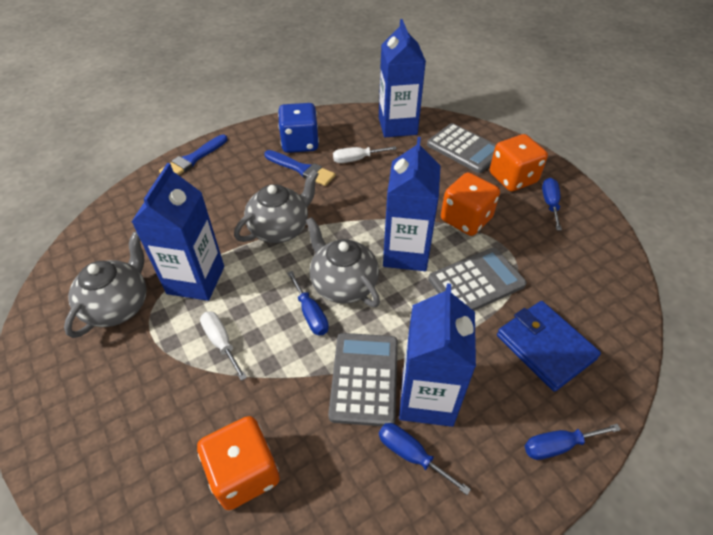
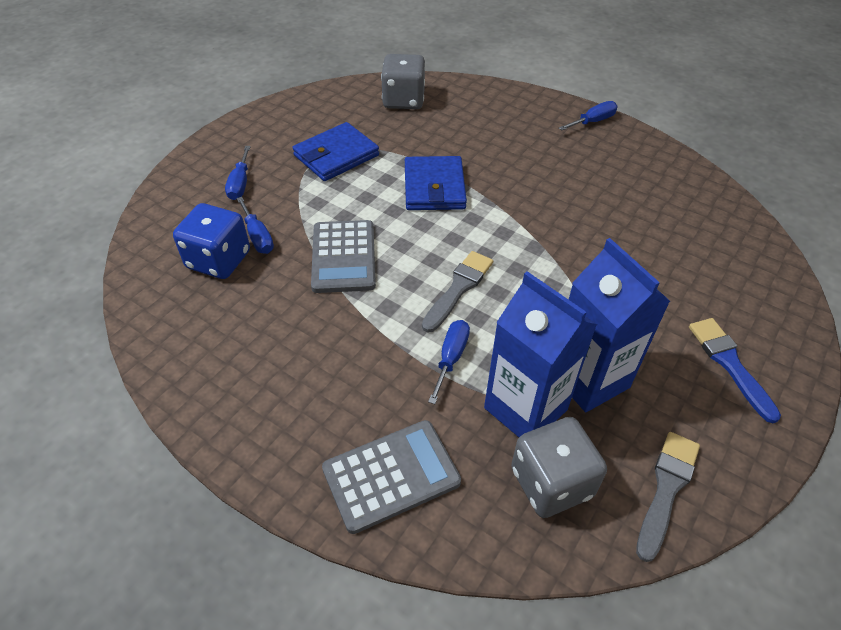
blue brush: [159,134,228,175] [264,150,336,186] = 2 -> [689,318,781,423] = 1
blue carton: [132,163,224,301] [379,19,426,137] [383,137,441,271] [399,283,476,427] = 4 -> [484,271,597,437] [569,238,670,412] = 2
blue wallet: [497,301,601,392] = 1 -> [293,122,379,181] [405,156,467,210] = 2
grey brush: none = 0 -> [422,251,493,332] [636,432,700,562] = 2
grey calculator: [328,333,398,426] [427,123,496,173] [428,248,527,311] = 3 -> [311,220,376,293] [322,420,461,534] = 2
grey dice: none = 0 -> [381,54,426,109] [511,417,607,518] = 2
grey teapot: [64,231,147,338] [234,170,319,243] [306,217,380,307] = 3 -> none = 0
orange dice: [197,416,280,510] [441,172,500,236] [490,134,548,192] = 3 -> none = 0
white screwdriver: [200,311,247,381] [333,146,397,163] = 2 -> none = 0

